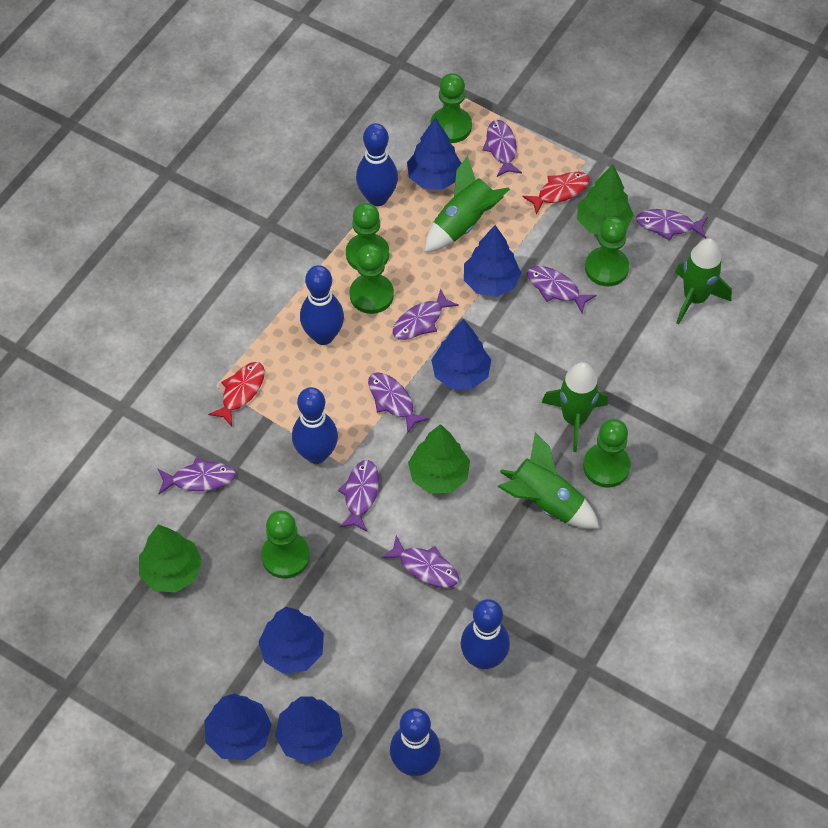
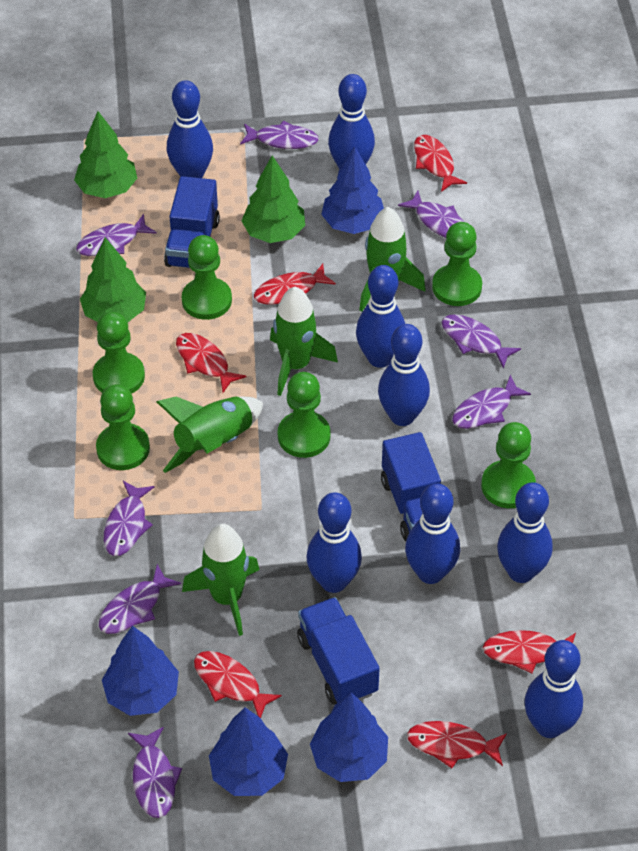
blue bowling pin: [292,387,338,464] [300,265,344,345] [356,123,398,206] [390,708,441,776] [461,599,510,669] = 5 -> [167,80,213,178] [307,492,362,593] [328,74,375,169] [356,265,405,368] [378,324,430,426] [405,483,460,584] [497,482,553,583] [524,640,583,738] = 8
blue tree: [204,693,272,760] [259,607,324,674] [275,697,343,764] [407,117,461,190] [431,319,491,389] [464,225,521,297] = 6 -> [102,626,179,716] [209,707,288,796] [310,692,388,782] [321,146,384,234] = 4
blue truck: none = 0 -> [164,176,220,268] [297,597,380,704] [381,432,450,541] = 3
red fish: [208,362,265,426] [522,172,590,215] = 2 -> [176,333,247,393] [194,651,282,718] [254,264,336,305] [407,721,507,768] [414,135,467,192] [483,630,576,673] = 6

